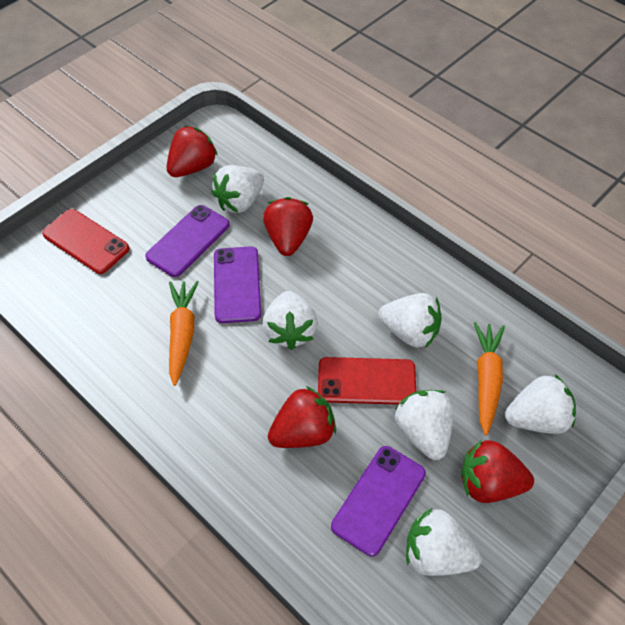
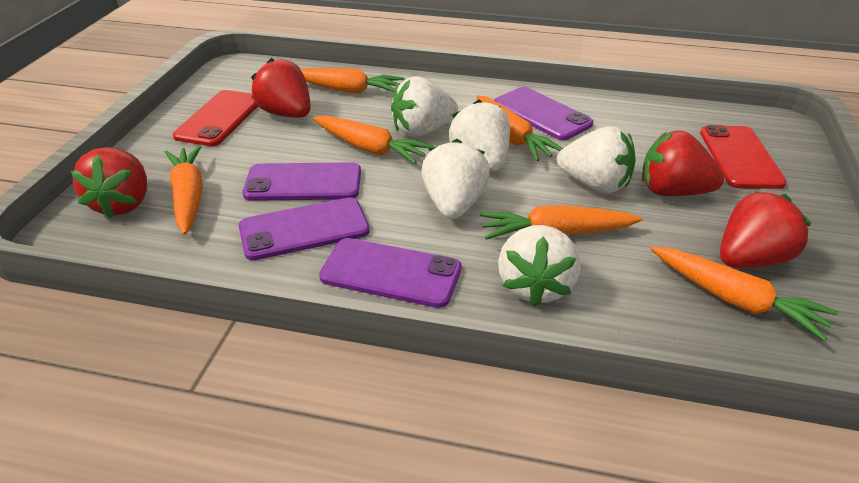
orange carrot: [169,281,199,386] [474,322,505,435] = 2 -> [165,145,203,235] [300,68,405,94] [313,115,433,164] [477,96,563,161] [480,205,643,240] [651,247,838,341] = 6
purple phone: [145,205,230,277] [214,246,261,323] [331,446,426,556] = 3 -> [238,197,370,260] [243,162,361,201] [319,238,462,308] [494,87,593,140] = 4
white strawberry: [211,165,264,213] [263,291,318,350] [378,293,442,348] [395,390,454,460] [406,508,482,576] [505,374,576,434] = 6 -> [391,76,458,137] [421,139,490,219] [449,100,510,171] [498,225,581,307] [557,126,636,193] = 5

